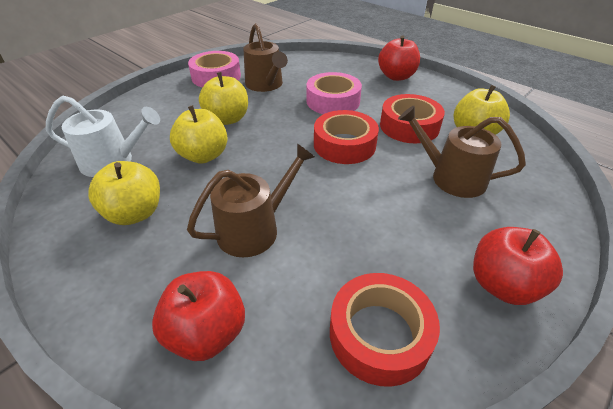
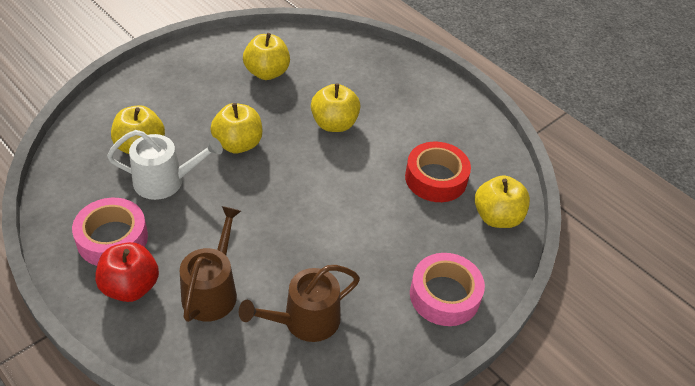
brown watering can: [187,143,315,257] [243,23,288,92] [398,105,526,198] = 3 -> [180,206,241,322] [239,265,360,342] = 2
red apple: [152,271,245,361] [378,35,420,81] [473,227,563,305] = 3 -> [95,242,159,302] = 1
red tape: [314,110,379,164] [330,273,440,387] [380,94,445,143] = 3 -> [405,141,471,202] = 1
yellow apple: [88,161,160,225] [170,105,228,164] [199,72,248,125] [454,85,510,135] = 4 -> [111,105,165,154] [210,103,262,153] [243,33,290,80] [311,83,361,132] [475,175,530,228] = 5

